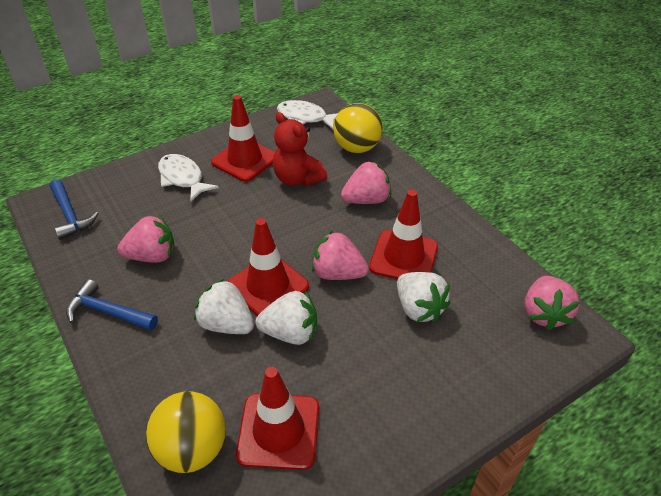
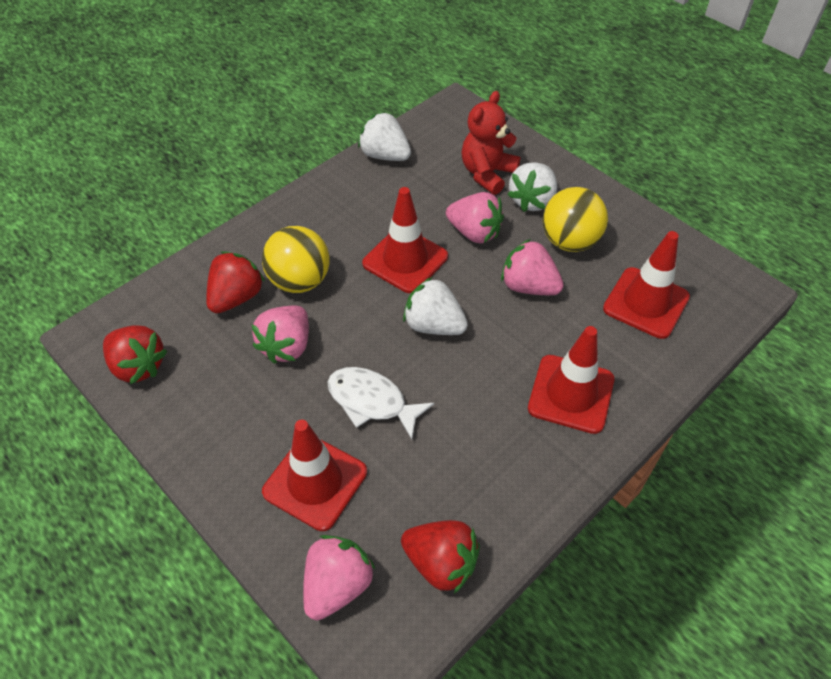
blue hammer: [50,179,98,240] [66,279,158,330] = 2 -> none = 0
red strawberry: none = 0 -> [103,325,167,384] [206,252,265,313] [401,520,480,594] = 3
white fish: [158,154,219,202] [277,100,338,129] = 2 -> [327,367,434,439] = 1

